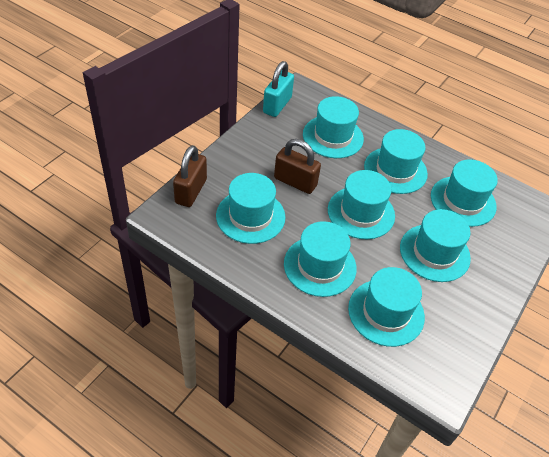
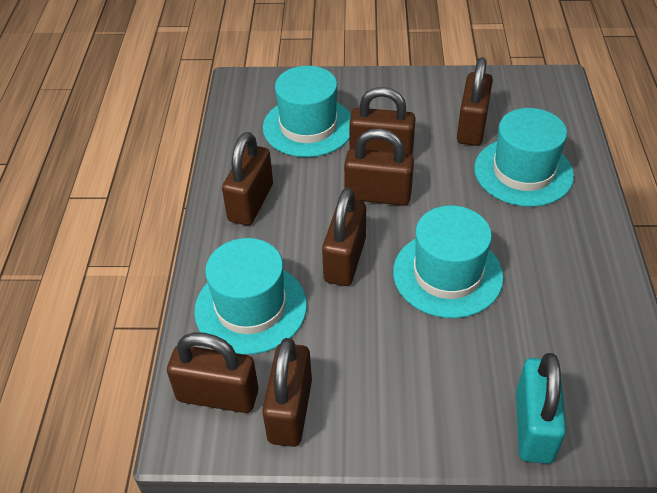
brown padlock: [173,145,207,207] [274,139,321,194] = 2 -> [167,332,259,413] [222,132,273,225] [262,338,312,447] [322,188,366,286] [344,129,414,206] [349,87,416,155] [457,57,493,146] = 7
turquoise hat: [216,173,286,244] [284,221,357,297] [303,96,364,158] [328,170,395,239] [348,267,425,347] [364,129,428,194] [400,209,471,282] [431,159,498,227] = 8 -> [194,238,307,355] [263,66,351,157] [393,206,504,318] [474,108,574,207] = 4

